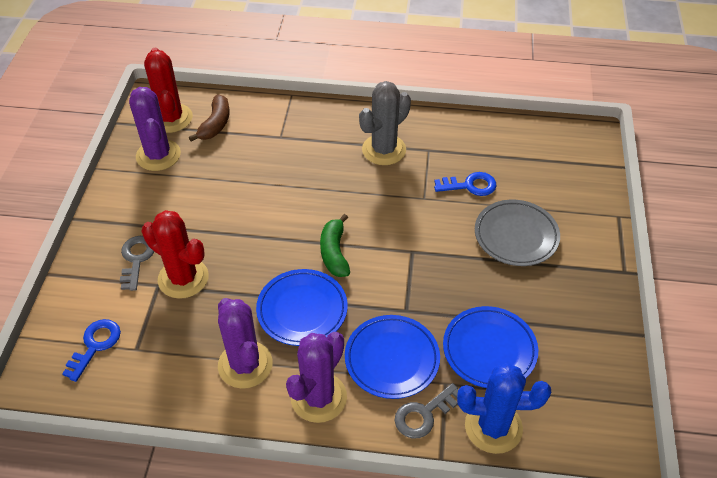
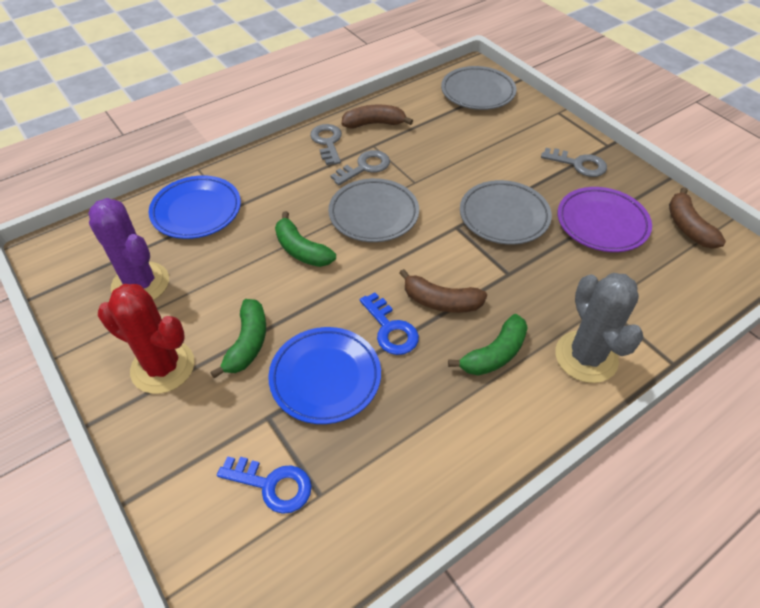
blue cactus: [457,363,551,454] = 1 -> none = 0
blue plate: [256,269,348,346] [345,315,440,399] [443,306,538,388] = 3 -> [149,175,241,239] [268,327,381,424] = 2
brown banana: [189,95,230,142] = 1 -> [342,104,413,128] [399,269,487,313] [669,187,726,249] = 3
green banana: [320,214,350,277] = 1 -> [210,299,266,378] [275,211,336,267] [448,314,528,375] = 3
grey key: [120,236,154,291] [395,383,458,438] = 2 -> [310,124,342,165] [330,150,390,185] [541,148,607,177] = 3
grey plate: [475,200,560,266] = 1 -> [328,178,419,242] [441,66,517,110] [460,180,552,245] = 3
purple cactus: [129,87,181,171] [218,298,273,389] [286,332,347,423] = 3 -> [88,198,169,300] = 1
purple plate: none = 0 -> [558,187,652,252] = 1
red cactus: [141,210,209,299] [144,48,193,133] = 2 -> [98,284,195,394] = 1

